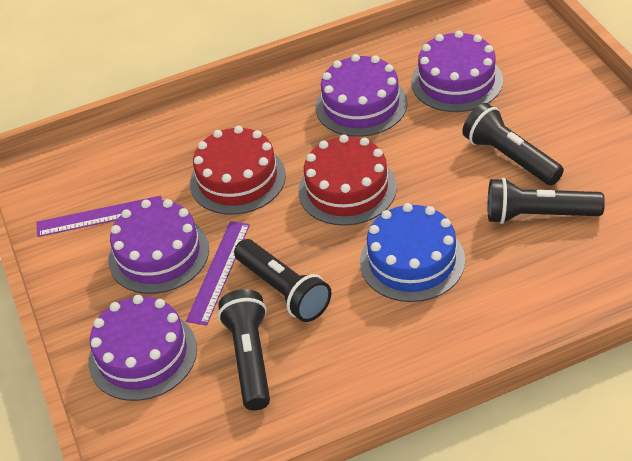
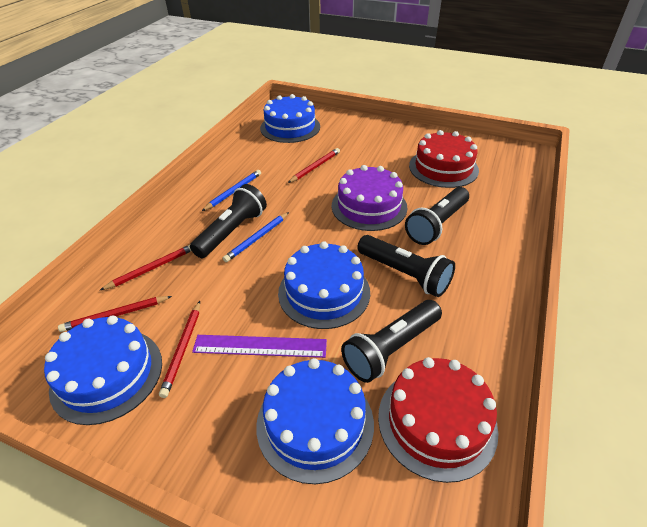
blue cake: [360,203,465,302] = 1 -> [44,315,162,425] [256,358,374,484] [260,94,320,143] [278,241,370,329] = 4
blue pencil: none = 0 -> [202,170,261,211] [223,212,289,262] = 2
purple cake: [88,295,197,401] [108,199,209,294] [316,54,408,137] [411,30,503,112] = 4 -> [332,165,407,231] = 1
purple ruler: [36,196,162,237] [186,221,250,326] = 2 -> [192,335,327,358] = 1
red pencil: none = 0 -> [58,296,172,332] [100,245,191,290] [159,301,200,398] [288,148,340,183] = 4

